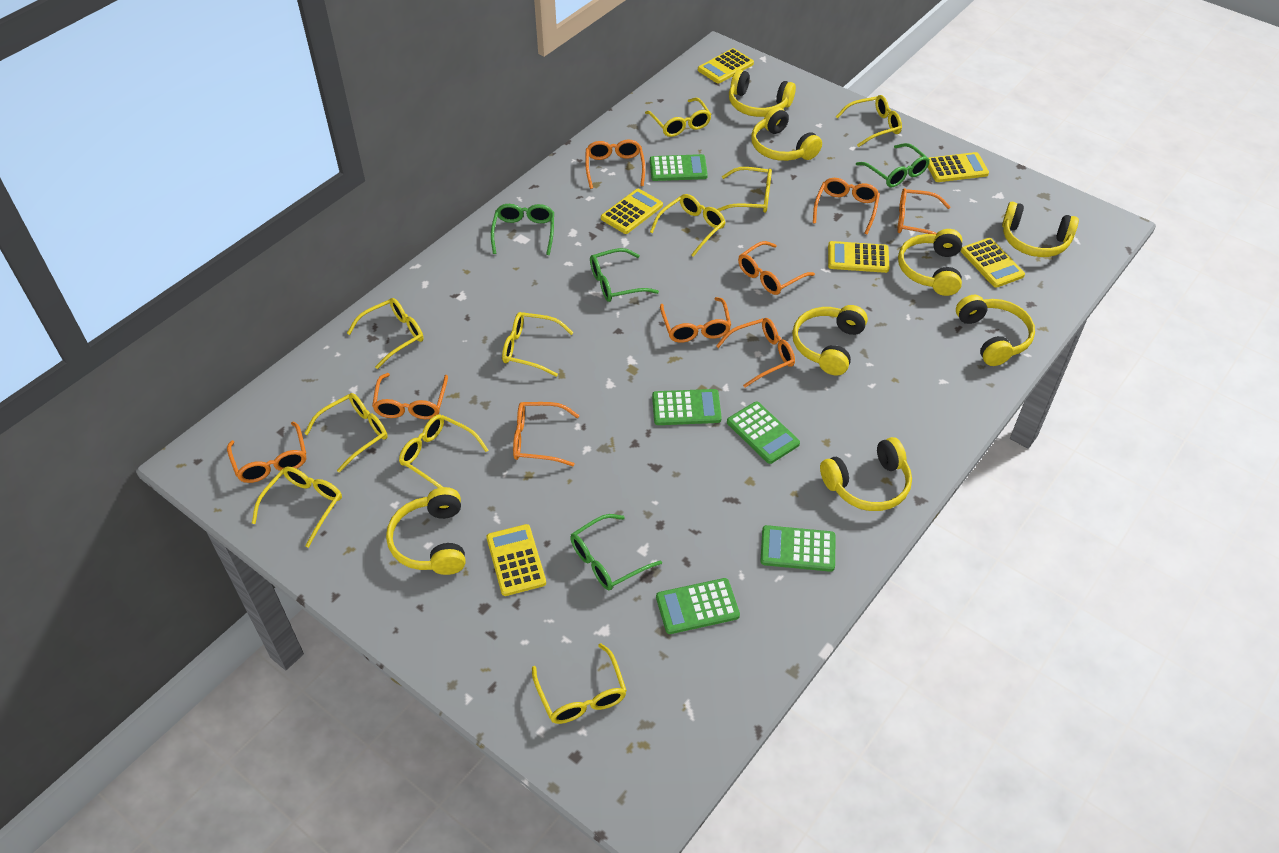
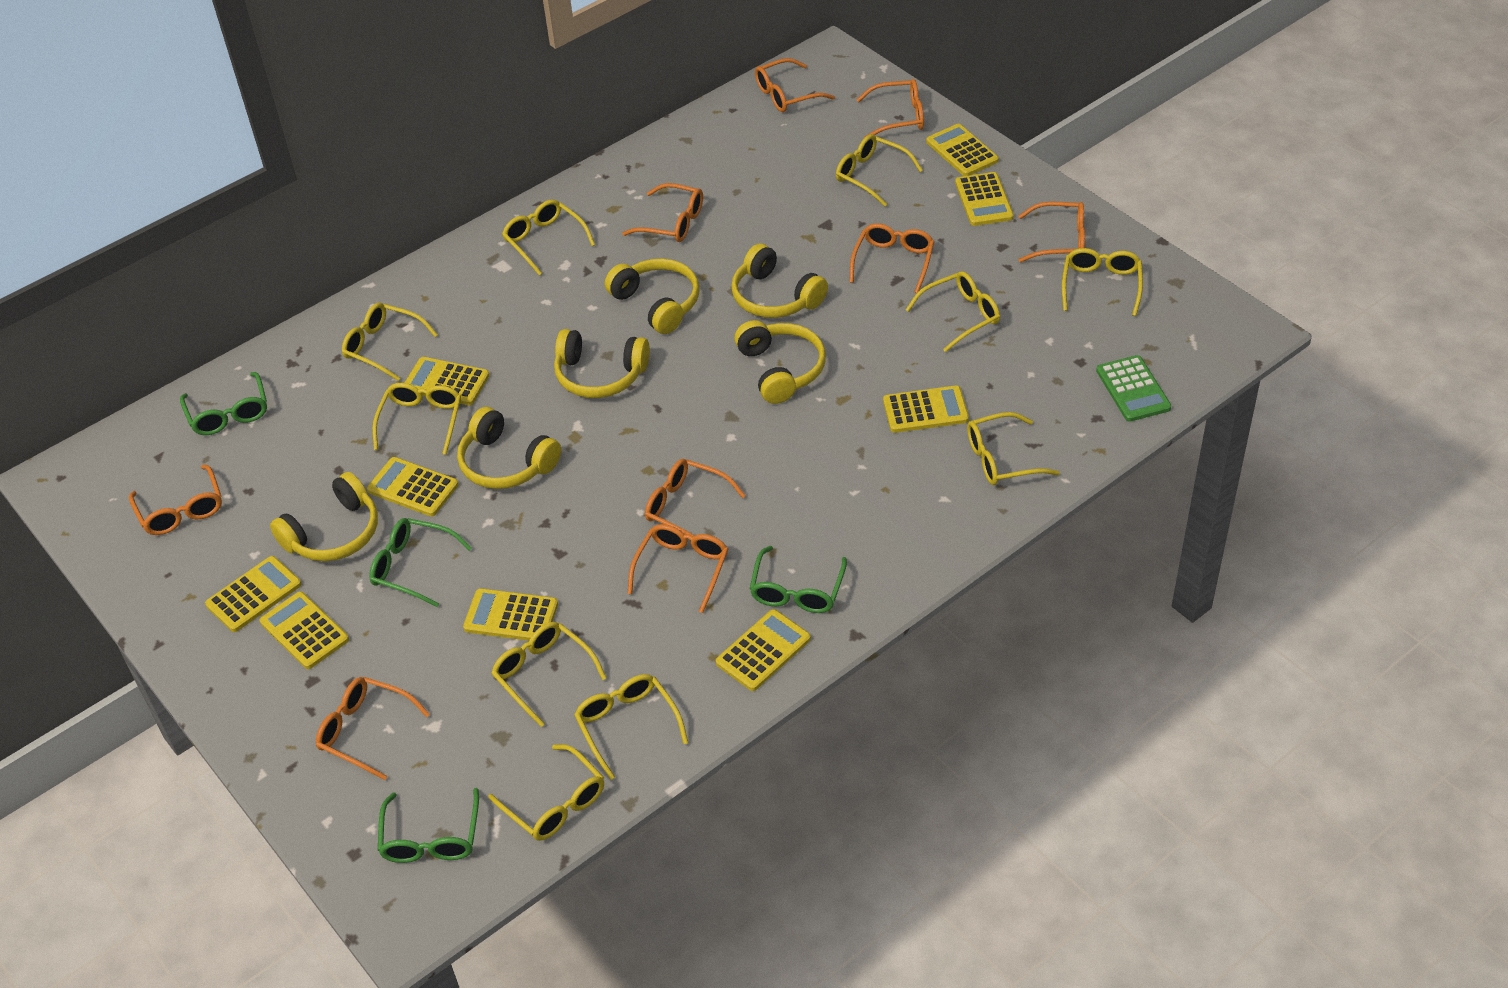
green calculator: [650,154,708,181] [652,389,722,425] [656,578,740,634] [727,402,800,464] [760,525,835,572] = 5 -> [1096,355,1171,422] = 1
yellow calculator: [486,524,546,596] [601,189,663,234] [698,48,754,84] [828,241,889,273] [928,152,989,182] [961,238,1025,288] = 6 -> [205,556,301,632] [260,591,349,669] [367,457,459,516] [404,357,490,405] [463,588,558,641] [716,609,811,691] [883,385,969,433] [926,124,999,176] [955,172,1014,226] = 9
yellow headphones: [386,487,466,575] [729,69,796,117] [751,107,822,161] [792,305,868,376] [820,437,912,511] [898,229,962,296] [956,295,1035,366] [1002,202,1079,257] = 8 -> [270,472,378,561] [457,407,561,489] [554,329,650,398] [605,258,699,334] [731,243,828,318] [734,320,826,404] = 6

